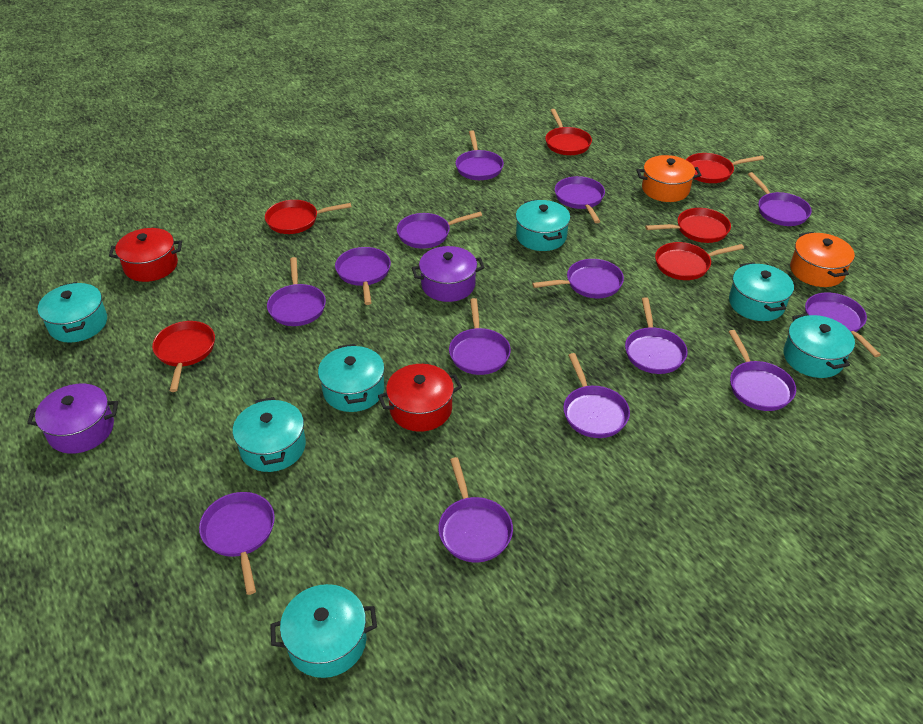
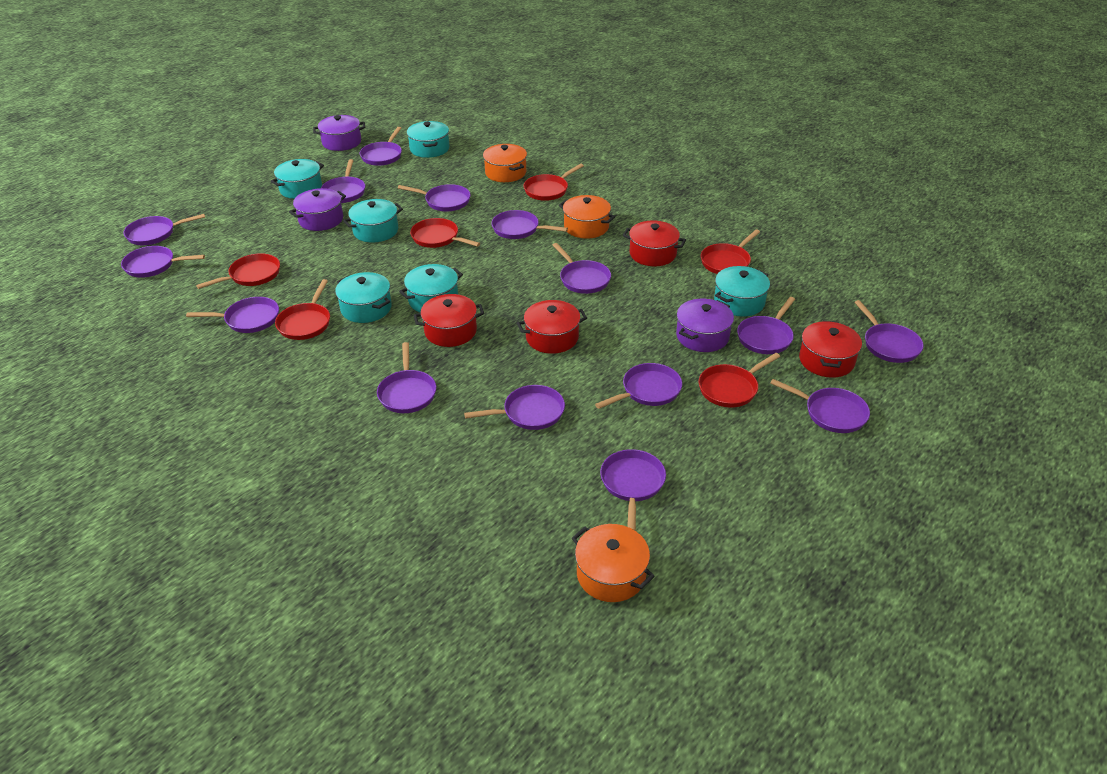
orange pot: [637,155,701,202] [790,232,855,287] = 2 -> [483,144,527,182] [559,195,615,239] [572,524,655,602] = 3
purple pan: [199,492,275,595] [267,257,326,326] [335,247,391,305] [397,212,482,249] [438,457,513,562] [449,298,511,375] [455,130,504,180] [532,259,624,298] [555,176,605,223] [563,353,630,438] [625,297,688,374] [729,330,796,411] [748,172,812,226] [805,292,881,357] = 14 -> [121,246,205,278] [123,214,205,245] [186,297,279,333] [321,159,365,203] [360,127,402,166] [377,342,436,413] [398,184,471,211] [464,385,565,430] [491,210,568,239] [552,243,611,294] [595,363,682,409] [600,449,666,531] [737,297,795,354] [770,379,870,433] [854,300,924,363] = 15
purple pot: [27,384,118,454] [412,246,485,302] = 2 -> [289,188,346,231] [313,115,365,151] [676,299,734,352] = 3
red pot: [109,228,182,282] [378,364,462,432] = 2 -> [414,294,484,347] [517,300,587,354] [623,221,686,266] [799,320,862,378] = 4
turquoise pot: [38,282,107,343] [232,397,306,472] [270,584,377,678] [318,344,385,412] [516,199,570,251] [729,262,794,321] [783,313,855,378] = 7 -> [271,159,324,199] [335,272,392,323] [343,199,403,243] [399,264,463,312] [407,121,449,158] [714,266,770,317] = 6

